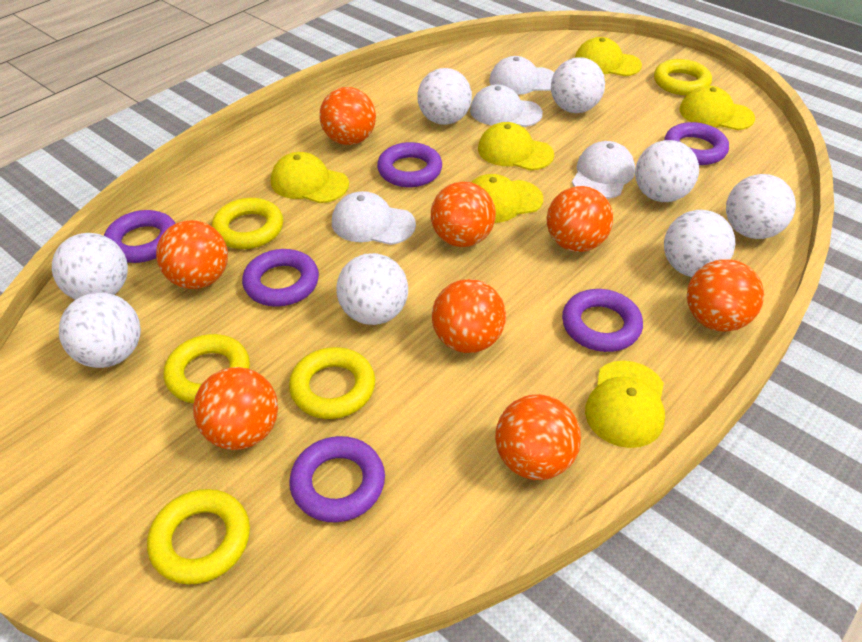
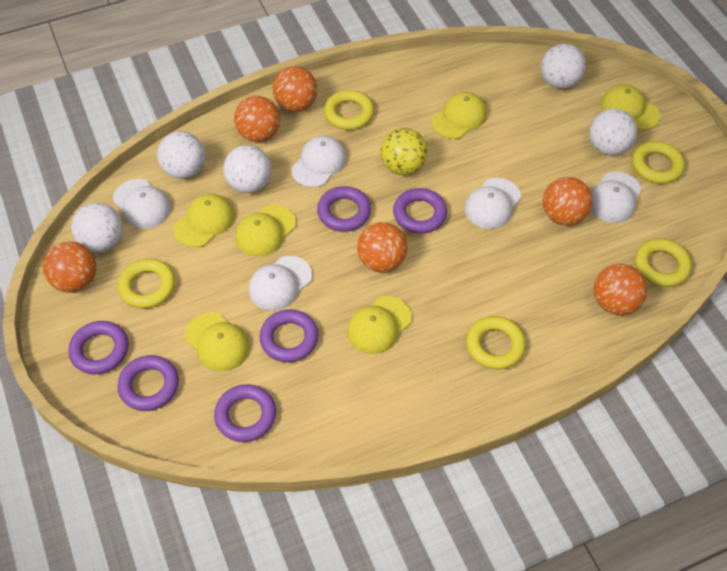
orange ball: [156,220,228,289] [193,367,278,450] [319,87,376,145] [431,181,496,247] [432,279,506,353] [495,394,581,480] [547,186,613,252] [687,259,764,332] = 8 -> [43,241,96,293] [234,96,280,142] [273,66,318,112] [357,222,408,273] [543,177,593,226] [594,264,647,315] = 6
white ball: [52,233,128,300] [59,293,141,368] [337,253,408,325] [418,68,472,125] [551,57,605,113] [635,140,699,202] [664,210,735,277] [726,174,796,239] = 8 -> [71,203,123,252] [157,131,205,179] [223,145,271,193] [541,44,586,89] [589,109,637,155] = 5
white cap: [332,191,416,245] [470,84,543,127] [489,56,554,95] [572,141,635,199] = 4 -> [113,179,171,229] [248,256,312,311] [291,136,347,187] [465,178,521,229] [590,172,642,223] = 5
yellow ball: none = 0 -> [381,128,428,175] = 1

